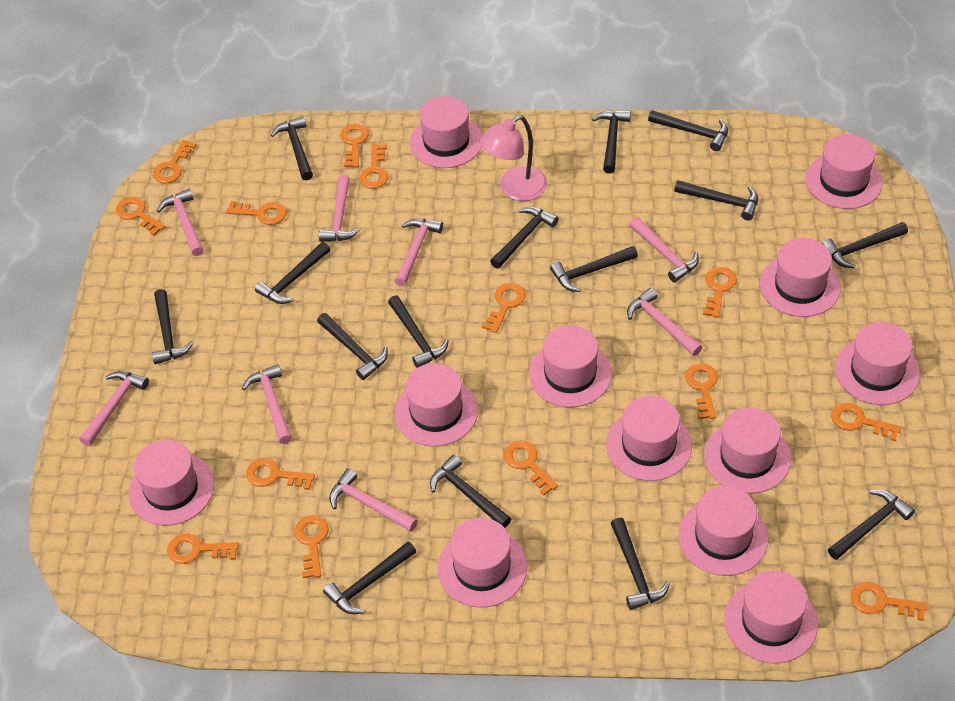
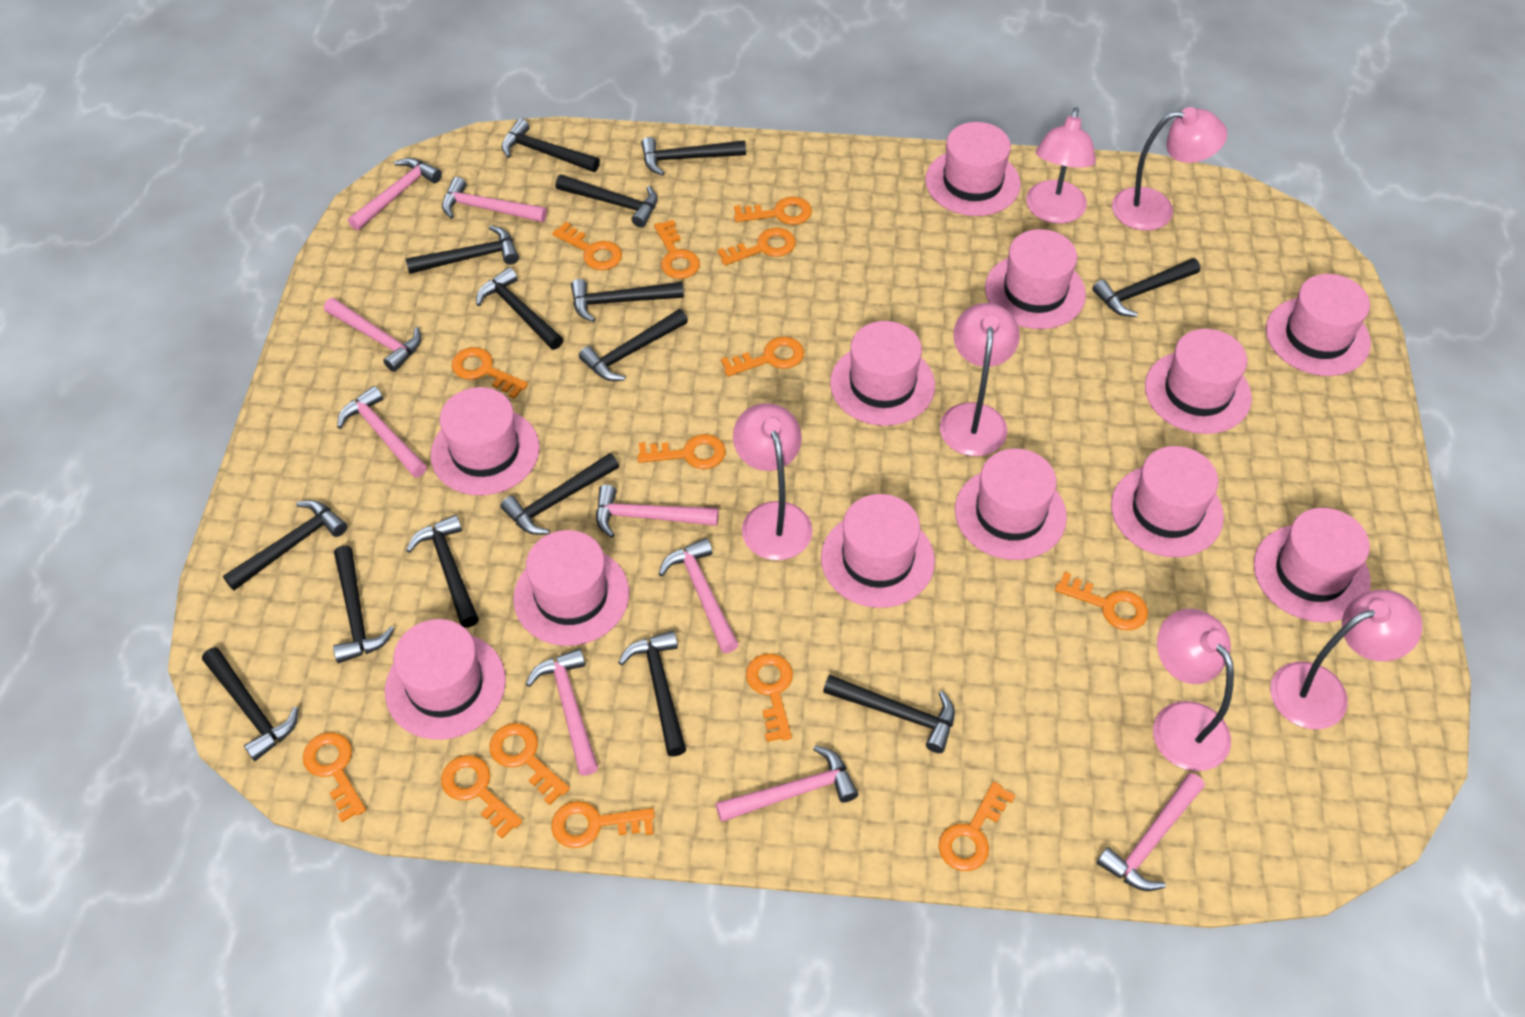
pink hammer: [79,371,149,446] [157,189,204,256] [242,364,292,444] [319,175,360,242] [329,468,418,532] [395,218,443,287] [627,288,702,356] [629,217,699,283] = 8 -> [324,298,421,372] [337,386,427,477] [348,158,442,230] [442,177,547,222] [526,648,598,776] [596,485,719,538] [659,538,739,653] [716,745,858,822] [1097,773,1205,891] = 9
pink lamp: [479,115,548,201] = 1 -> [733,403,813,560] [940,303,1020,456] [1026,107,1096,224] [1112,107,1227,231] [1153,608,1234,771] [1270,590,1422,729] = 6

